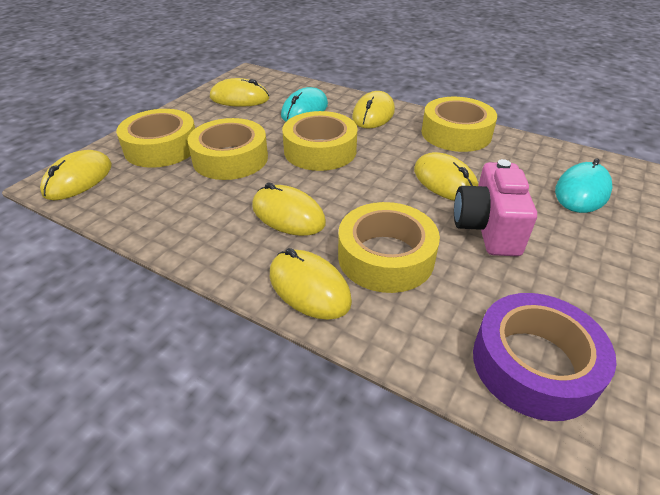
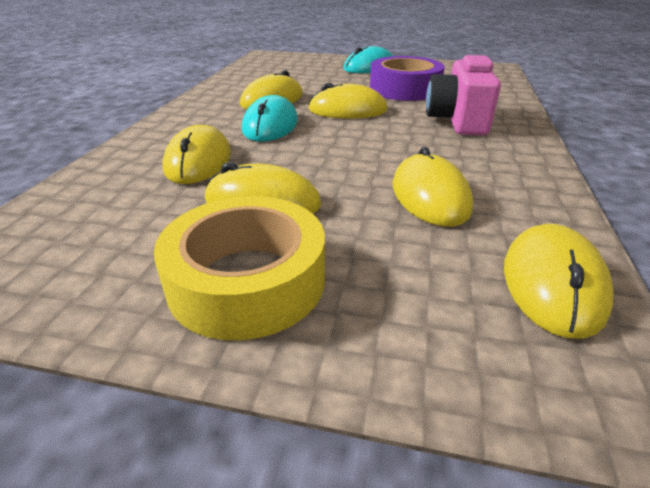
yellow tape: [116,109,195,168] [187,118,268,180] [282,111,357,171] [338,202,440,293] [421,97,497,152] = 5 -> [154,196,325,340] = 1

